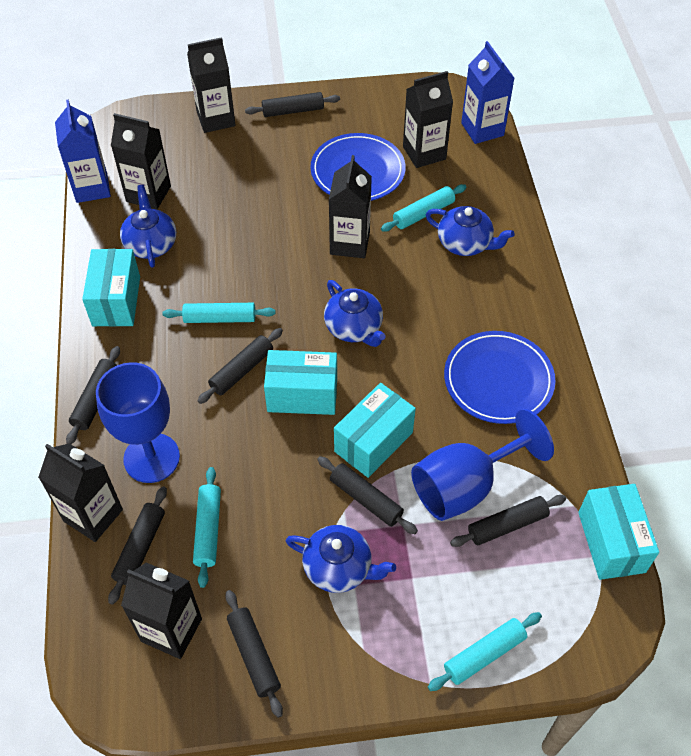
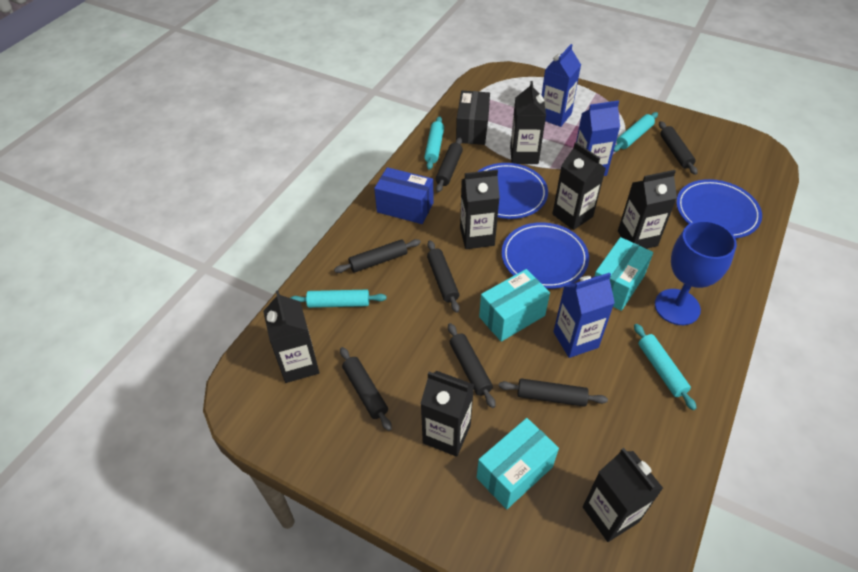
black box: none = 0 -> [456,91,490,145] = 1
black carton: [38,443,123,542] [111,113,171,210] [121,563,202,659] [187,37,235,133] [329,155,372,258] [403,71,453,168] = 6 -> [263,290,319,383] [421,371,474,457] [460,169,500,249] [510,81,546,164] [552,142,606,230] [583,448,663,542] [618,170,677,249] = 7
blue box: none = 0 -> [374,167,434,224] = 1
blue carton: [55,100,111,203] [461,41,514,144] = 2 -> [542,44,581,127] [553,273,615,358] [576,100,620,176] = 3
blue goblet: [96,362,180,483] [411,409,554,521] = 2 -> [655,220,737,325] = 1
blue plate: [310,133,406,201] [444,331,555,424] = 2 -> [477,163,548,219] [502,222,589,289] [676,179,762,239] = 3
blue teapot: [120,185,176,267] [286,525,396,593] [324,280,386,347] [426,206,515,256] = 4 -> none = 0
turquoise box: [82,249,140,327] [264,350,337,415] [334,383,416,478] [578,484,659,580] = 4 -> [477,418,559,509] [479,269,550,342] [594,237,653,311] = 3

